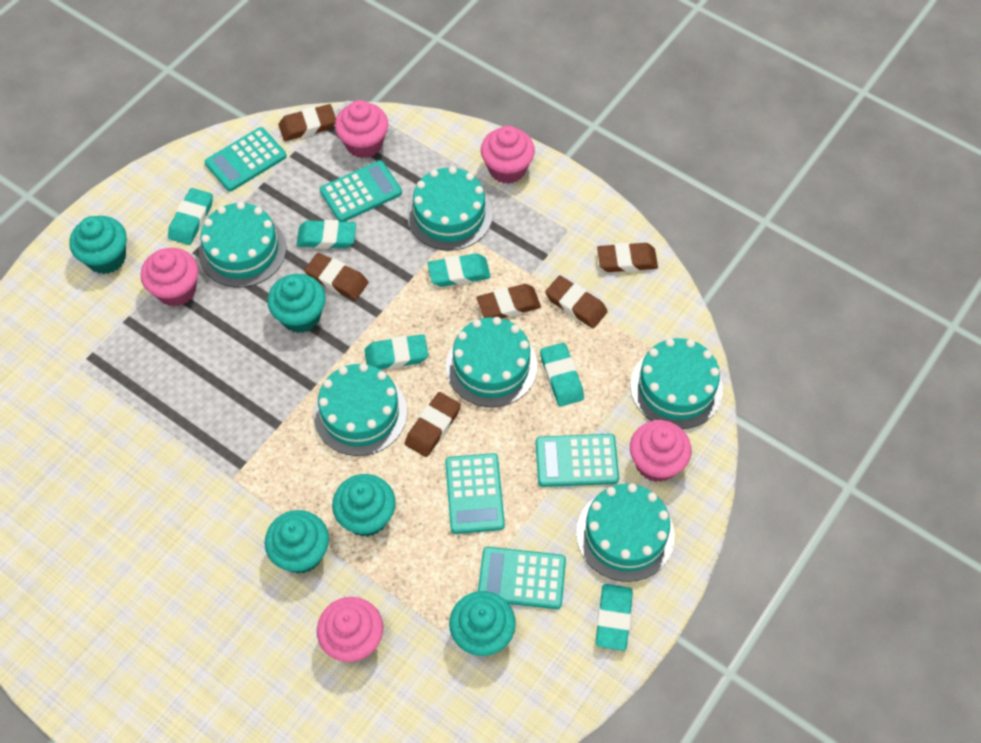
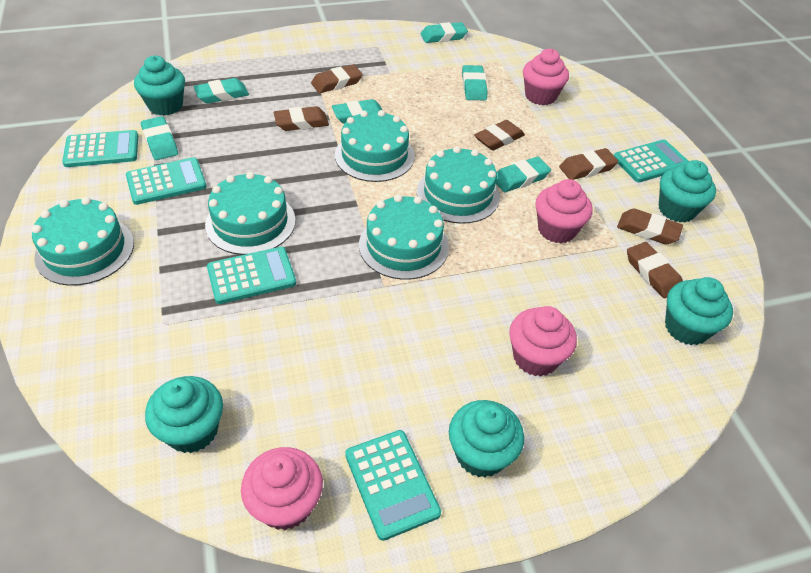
pink cupcake: [141,248,198,307] [317,597,383,662] [335,100,388,158] [481,126,535,184] [630,420,692,482] = 5 -> [241,447,323,530] [509,306,577,376] [523,49,569,105] [535,179,593,243] = 4
turquoise cake: [199,202,286,288] [314,363,407,456] [407,166,493,251] [446,317,537,407] [576,483,675,582] [630,338,723,429] = 6 -> [32,197,134,286] [205,172,296,255] [335,110,415,182] [359,195,449,280] [417,146,500,224] = 5

